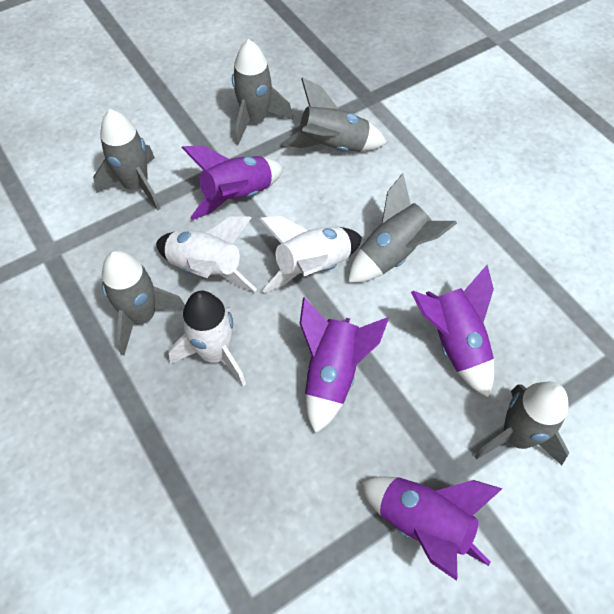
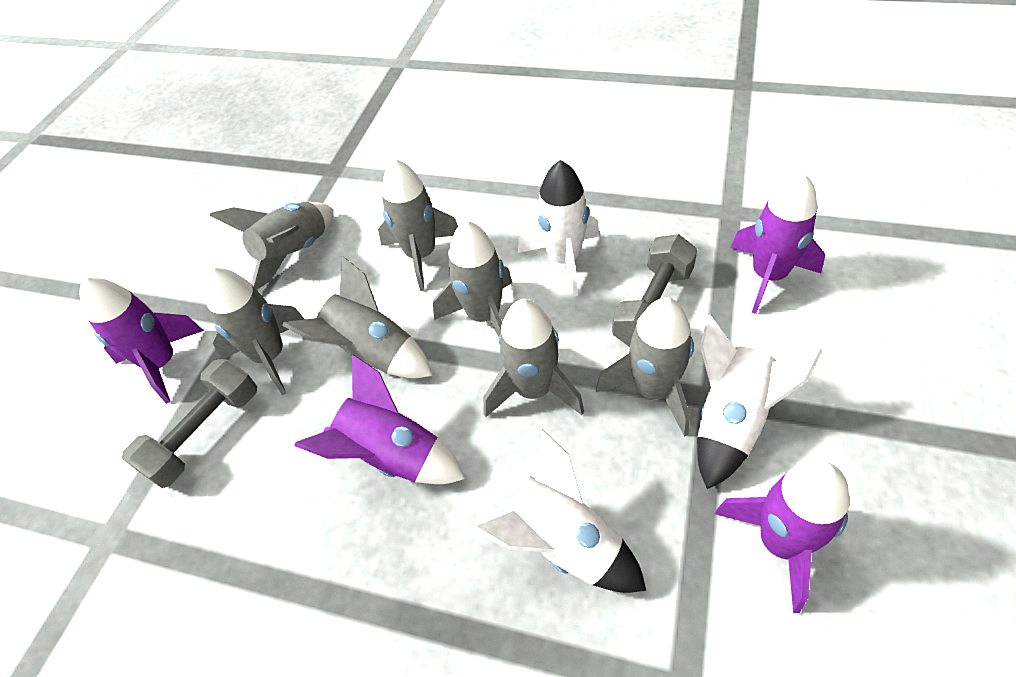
grey dumbbell: none = 0 -> [122,359,257,488] [612,234,697,347] = 2
grey rocket: [93,109,161,210] [102,250,185,355] [232,39,293,145] [282,78,387,152] [348,173,457,283] [474,382,569,466] = 6 -> [204,267,305,395] [210,202,334,290] [282,256,432,378] [378,159,458,291] [433,221,512,337] [483,299,584,417] [596,297,694,437] = 7

